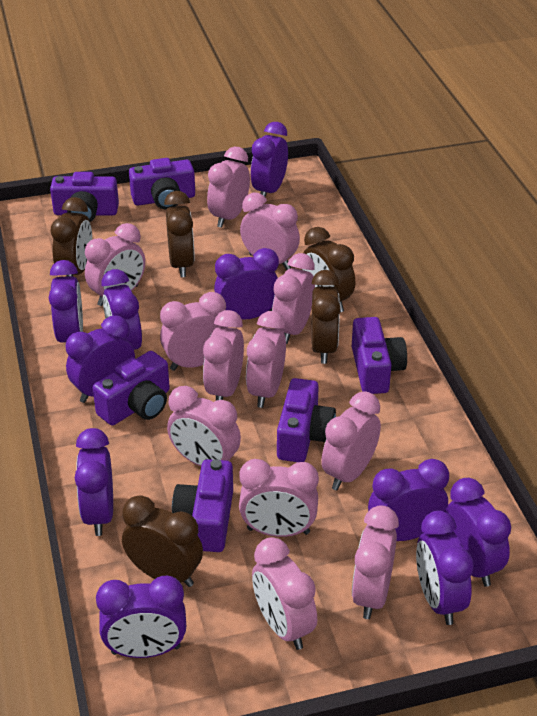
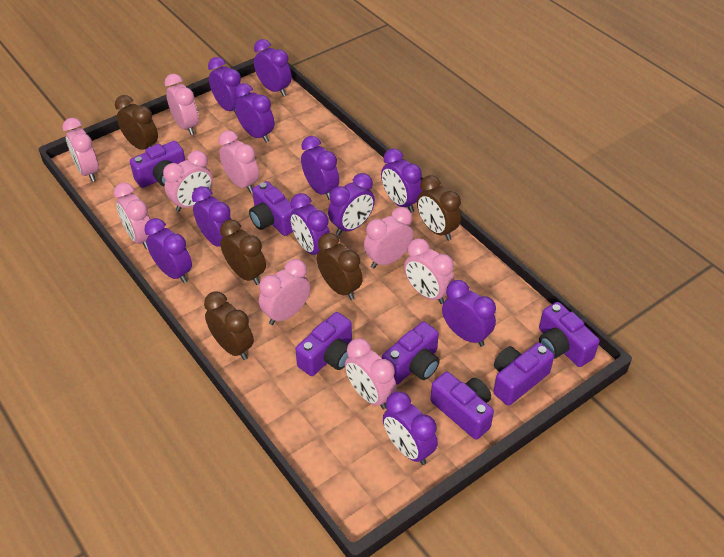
pink clock: [85,223,145,306] [160,292,226,371] [167,386,241,466] [203,310,244,400] [207,147,250,228] [239,459,319,537] [240,193,300,270] [246,311,286,408] [252,537,317,650] [272,253,315,344] [321,391,381,490] [352,505,399,619] = 12 -> [62,118,99,182] [114,182,150,249] [163,151,213,212] [164,74,198,135] [219,130,259,193] [259,259,310,325] [345,338,397,410] [364,207,414,269] [404,238,454,304] = 9
purple camera: [50,172,119,222] [93,351,170,426] [129,158,195,210] [172,459,233,552] [277,378,336,462] [352,317,407,394] = 6 -> [130,141,185,188] [249,181,293,236] [296,312,352,376] [382,321,440,385] [430,371,494,440] [493,342,554,406] [539,302,600,367] = 7
purple clock: [49,260,83,343] [66,315,135,403] [75,428,113,536] [96,576,186,658] [102,269,142,350] [214,248,279,320] [251,122,288,197] [368,459,449,541] [416,511,474,625] [445,478,511,587] = 10 -> [144,218,192,283] [192,186,232,247] [208,57,241,116] [235,83,274,143] [254,39,292,96] [290,193,330,255] [301,136,339,200] [328,173,375,235] [381,148,422,213] [383,391,438,465] [442,280,496,347] = 11

